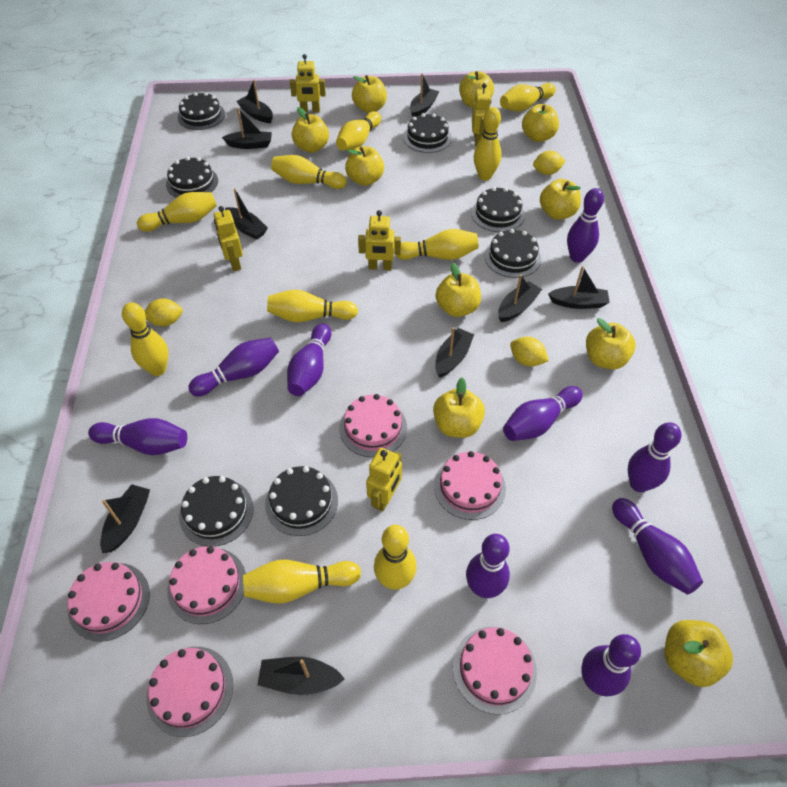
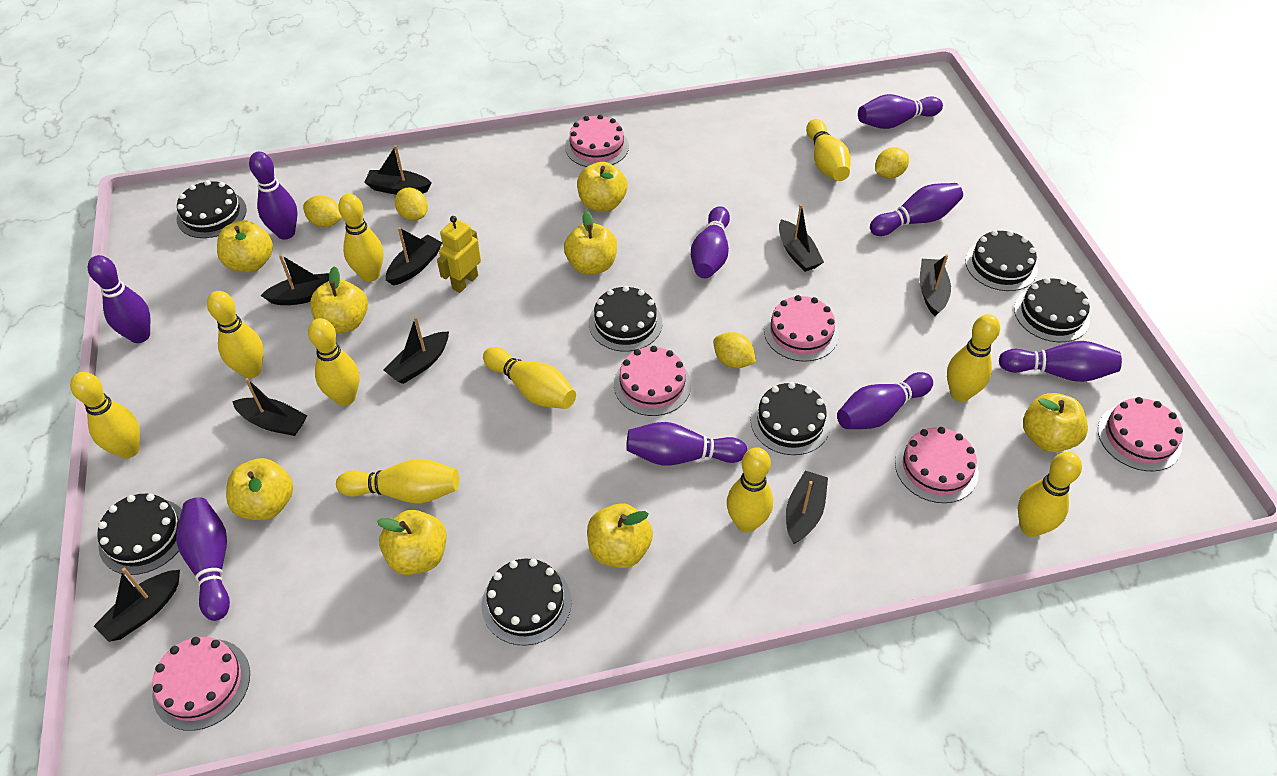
yellow apple: [292,107,329,153] [345,146,384,186] [352,75,387,113] [433,378,485,438] [436,263,481,317] [459,71,494,108] [522,104,559,142] [540,179,581,220] [586,318,636,369] [664,620,733,687] = 10 -> [217,220,273,272] [226,458,293,520] [310,266,368,333] [377,510,447,575] [564,210,617,275] [577,162,627,212] [587,503,653,568] [1023,393,1088,452] = 8
yellow lemon: [145,298,183,327] [510,337,549,367] [533,151,565,175] = 3 -> [303,195,342,227] [395,187,428,221] [713,332,756,368] [875,147,909,179] = 4
yellow robot: [214,206,243,271] [290,54,326,113] [358,210,401,270] [366,448,402,511] [472,83,491,146] = 5 -> [437,216,481,293] = 1

